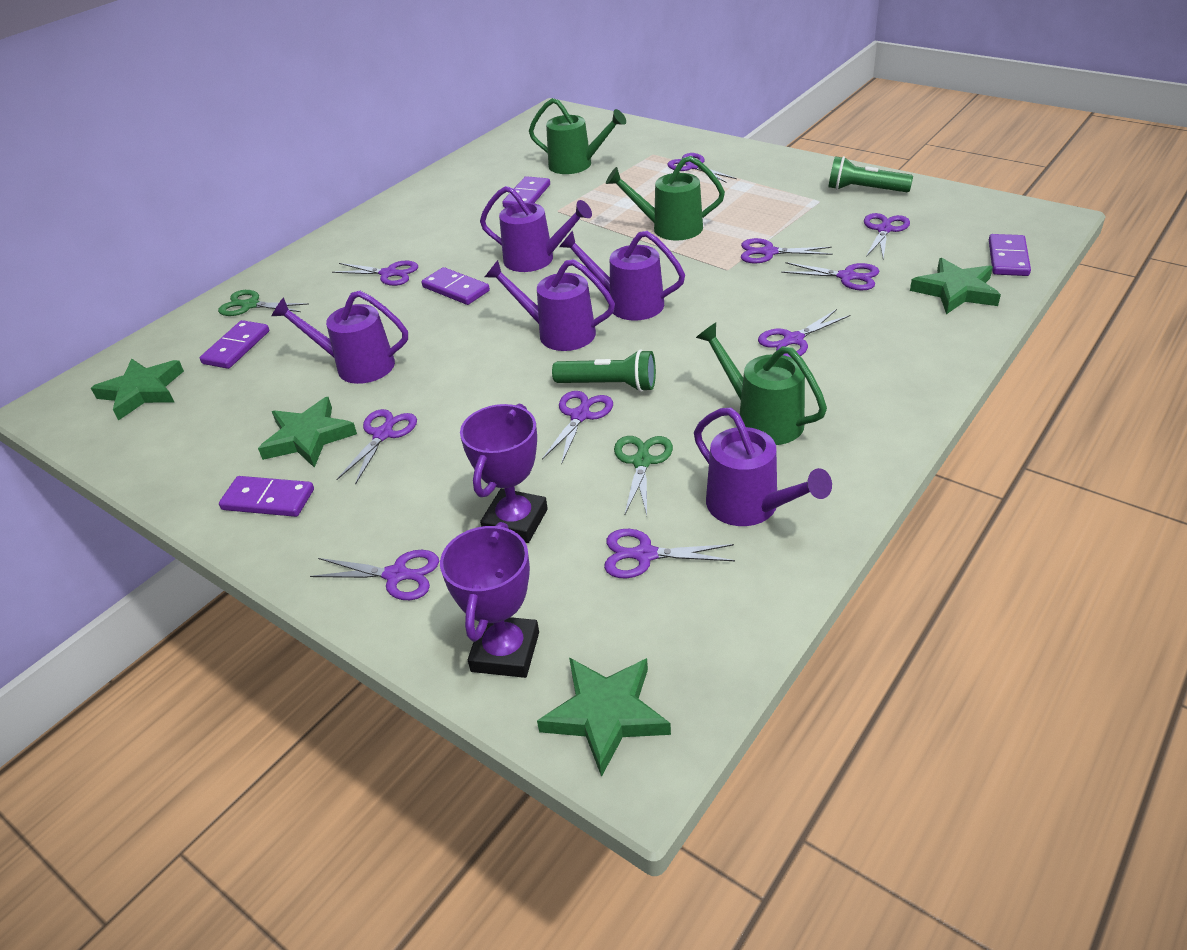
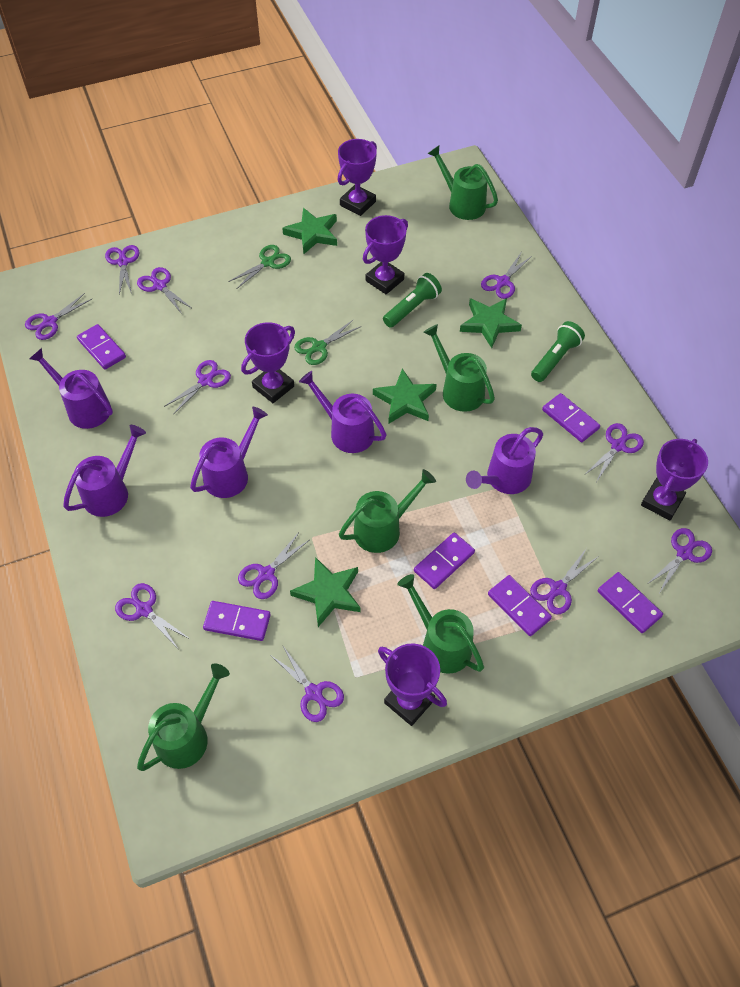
green watering can: [529,98,626,174] [606,156,725,240] [696,323,827,445] = 3 -> [137,663,230,771] [339,469,436,553] [397,574,484,674] [423,324,495,412] [427,145,498,220] = 5
purple domino: [200,320,269,369] [219,476,314,517] [422,267,490,305] [502,176,550,208] [989,234,1031,276] = 5 -> [77,324,126,370] [203,601,271,641] [414,532,475,589] [488,575,552,636] [542,393,600,442] [598,572,663,633] = 6
purple scissors: [310,550,439,600] [332,261,418,286] [336,409,417,485] [542,391,613,465] [604,529,735,579] [668,153,737,183] [741,238,833,264] [758,309,851,357] [781,262,879,291] [864,213,910,258] = 10 -> [25,293,92,340] [105,245,140,295] [115,583,190,647] [137,267,191,314] [164,360,231,415] [238,532,309,599] [272,646,344,722] [481,253,532,299] [530,548,599,614] [584,423,644,482] [646,528,712,592] = 11
purple trophy: [440,522,539,678] [460,404,548,543] = 2 -> [241,322,295,403] [338,139,377,216] [363,215,408,294] [378,643,447,726] [641,439,708,520] = 5

